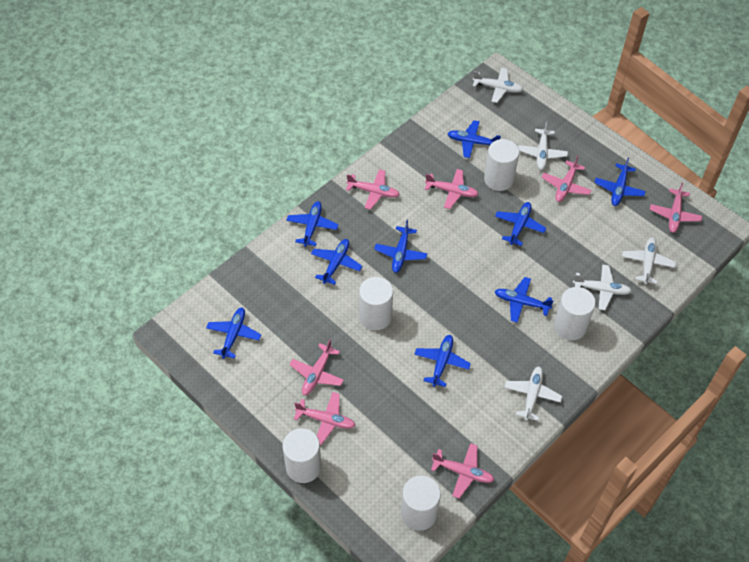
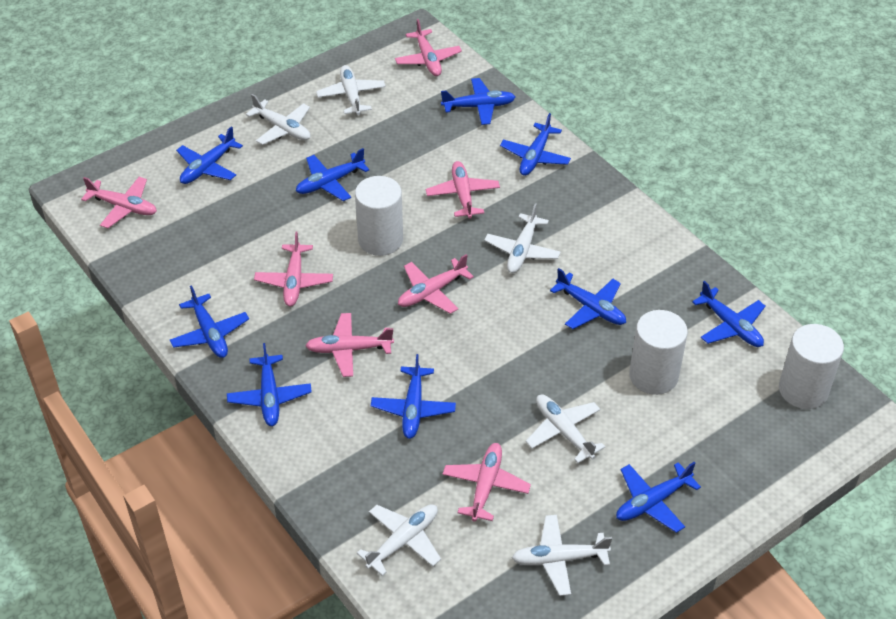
blue plane: [206,307,261,359] [286,201,339,247] [311,239,362,285] [374,220,428,273] [414,335,471,387] [447,120,501,158] [494,277,554,323] [495,202,546,246] [594,158,646,206] = 9 -> [170,285,249,358] [176,126,243,184] [227,343,312,426] [296,148,369,201] [371,354,456,439] [441,78,515,125] [500,113,571,176] [550,268,626,329] [616,462,701,533] [692,281,765,347] = 10
white cylinder: [282,428,321,483] [359,277,393,330] [401,476,441,531] [484,139,519,191] [554,287,595,340] = 5 -> [355,176,403,256] [629,310,688,395] [779,324,844,409] = 3
white plane: [473,68,523,103] [504,367,562,421] [518,121,568,170] [573,264,631,310] [622,238,676,285] = 5 -> [246,94,311,145] [316,65,386,115] [357,504,441,576] [484,203,561,273] [512,515,612,596] [526,395,605,463] = 6

